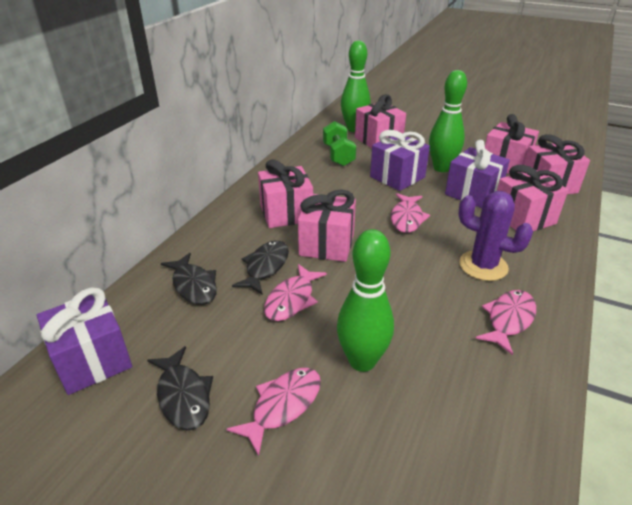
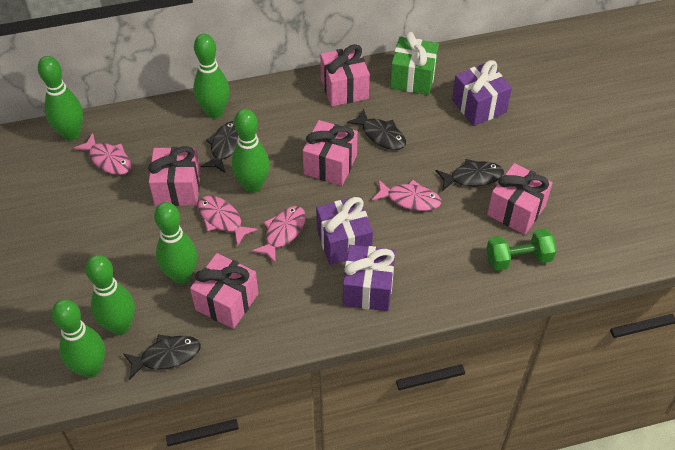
black fish: [147,346,213,431] [161,253,217,305] [232,240,289,295] = 3 -> [123,334,201,380] [201,121,238,173] [347,108,406,150] [436,159,504,191] = 4
green bowling pin: [337,229,394,372] [341,40,371,132] [429,70,467,172] = 3 -> [38,56,83,141] [52,299,105,378] [85,255,135,335] [154,202,197,284] [193,34,230,119] [232,109,270,193] = 6
green gift: none = 0 -> [390,32,439,95] = 1
pink gift: [258,159,313,228] [298,189,356,262] [355,94,406,148] [485,114,539,174] [497,165,568,231] [521,134,590,194] = 6 -> [148,146,200,206] [190,253,259,329] [303,120,358,186] [320,44,370,106] [487,163,552,235] = 5
purple cactus: [458,191,533,281] = 1 -> none = 0

